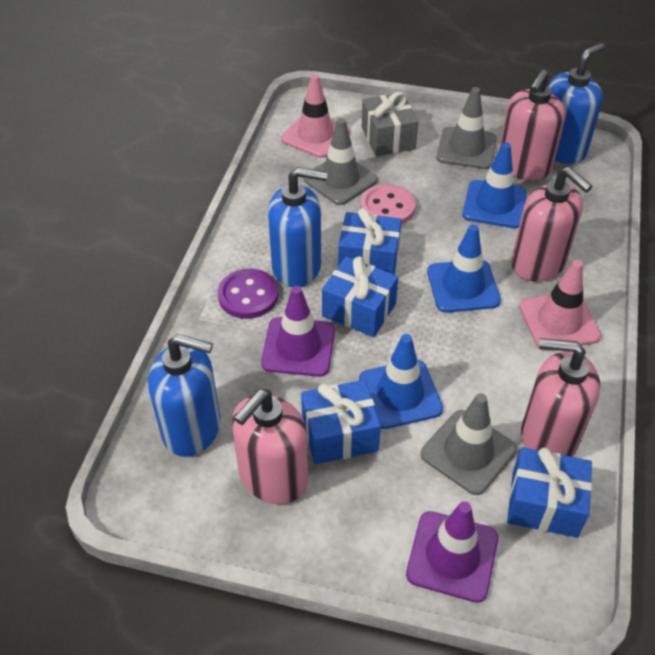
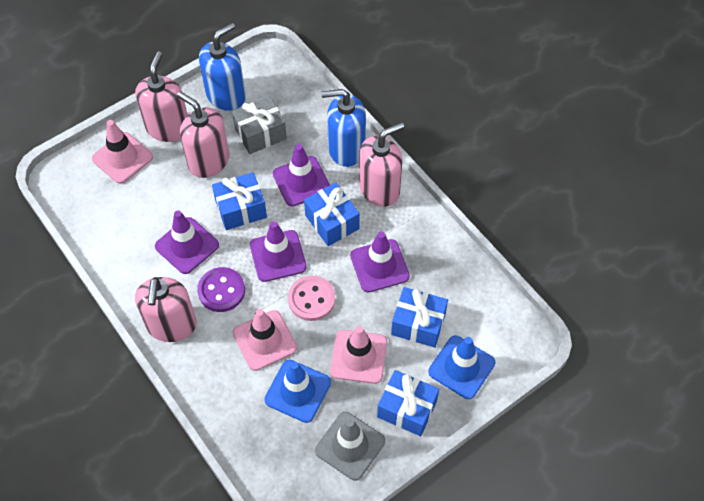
blue soap dispenser: [148,334,220,457] [268,167,327,287] [548,43,604,164] = 3 -> [199,23,246,111] [321,89,366,167] = 2
blue traffic cone: [359,334,443,429] [427,224,501,313] [462,143,527,228] = 3 -> [264,360,331,423] [428,336,495,399] = 2
grey traffic cone: [304,118,378,205] [421,393,517,495] [437,87,497,169] = 3 -> [315,412,385,481] = 1
pink traffic cone: [281,74,350,158] [519,260,601,351] = 2 -> [92,120,153,184] [233,309,297,371] [330,326,387,384] = 3
purple traffic cone: [261,286,335,377] [406,501,498,603] = 2 -> [155,210,219,274] [250,221,307,282] [273,144,330,206] [350,231,410,292] = 4

